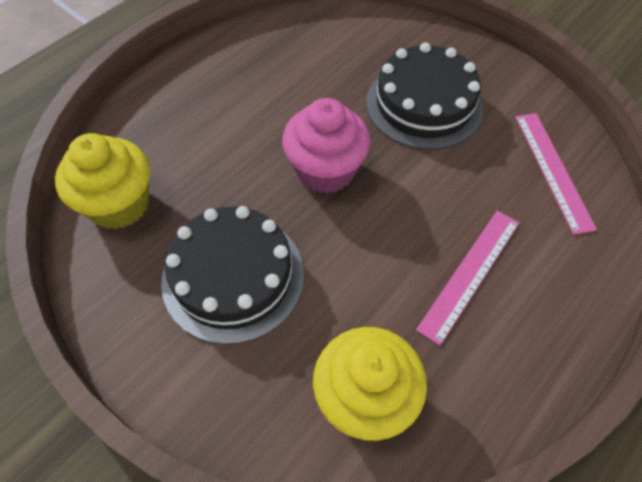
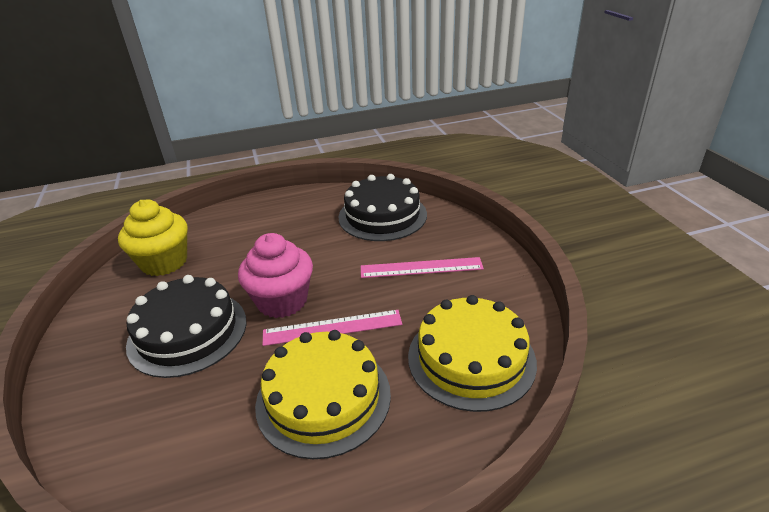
yellow cake: none = 0 -> [255,330,391,459] [408,295,537,412] = 2
yellow cupcake: [55,133,150,229] [313,327,427,441] = 2 -> [118,199,188,276] = 1

